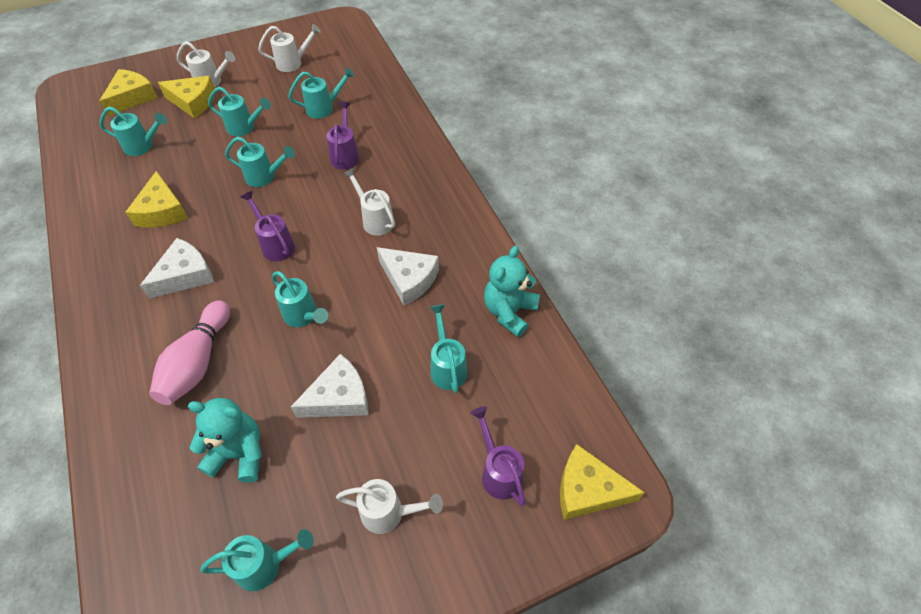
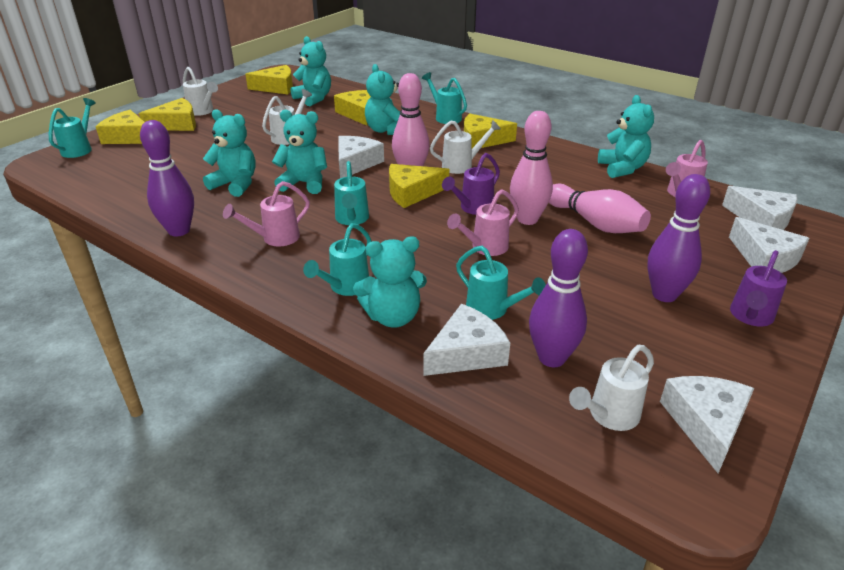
pink bowling pin: [149,301,230,405] = 1 -> [392,73,430,166] [510,111,553,225] [549,184,651,233] = 3
pink watering can: none = 0 -> [223,181,310,246] [447,189,519,256] [666,140,708,197] = 3
purple bowling pin: none = 0 -> [140,120,194,237] [529,229,588,367] [647,174,710,302] = 3
purple watering can: [241,191,295,261] [326,102,359,170] [471,406,526,506] = 3 -> [442,153,500,215] [730,250,787,326] = 2
turquoise teddy bear: [188,398,262,483] [484,246,540,337] = 2 -> [203,109,256,197] [272,110,327,194] [291,36,331,106] [353,236,427,328] [365,64,400,135] [598,95,654,178] = 6
turquoise watering can: [100,107,167,156] [200,529,314,591] [208,87,271,136] [225,137,295,187] [272,271,328,327] [288,67,355,119] [430,304,467,393] = 7 -> [49,98,96,158] [303,223,371,296] [334,161,369,225] [422,72,467,124] [456,246,546,320] = 5
white cheese: [140,238,214,299] [291,354,369,418] [377,247,439,306] = 3 -> [338,136,384,178] [423,304,510,376] [660,376,754,473] [722,186,797,230] [729,217,809,273] = 5
yellow cheese: [99,69,158,116] [126,171,188,228] [158,76,215,118] [560,444,645,520] = 4 -> [96,110,145,144] [139,98,196,131] [245,65,293,94] [334,90,371,126] [389,164,449,208] [464,113,517,148] = 6

